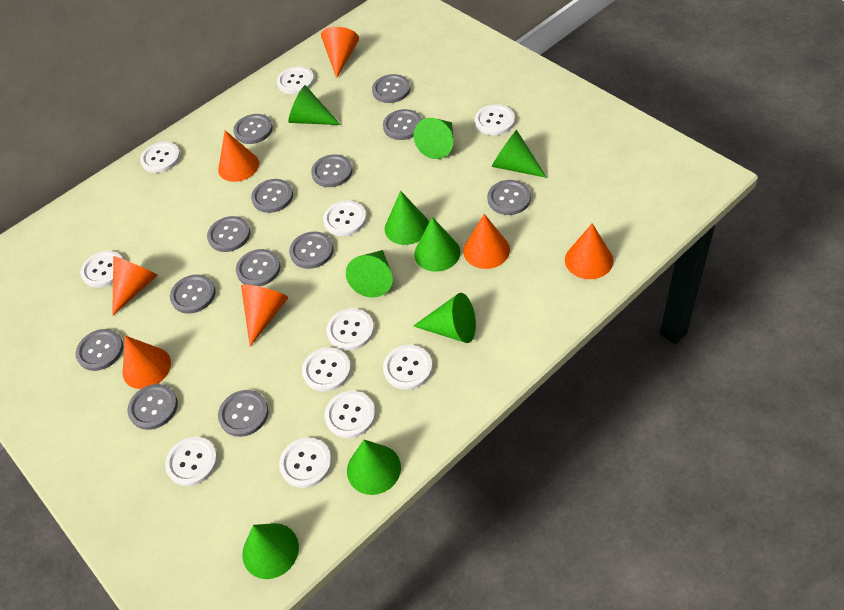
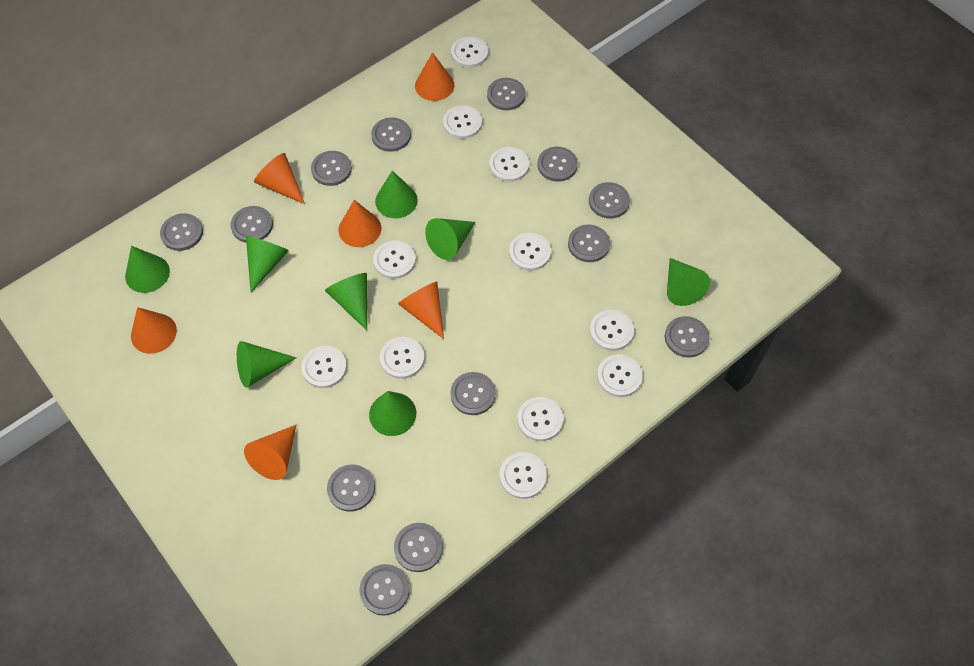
green cone: [242,523,299,579] [288,85,341,125] [346,250,393,298] [347,440,401,495] [385,191,429,245] [413,293,476,343] [414,118,453,159] [414,217,461,272] [492,130,547,178] = 9 -> [125,246,170,293] [237,341,297,388] [246,236,289,292] [325,273,367,330] [369,391,416,436] [375,171,418,218] [425,218,475,260] [667,258,710,306] = 8
orange cone: [112,256,158,316] [123,336,171,389] [218,130,259,182] [241,284,288,346] [321,27,359,78] [463,214,510,269] [565,223,613,279] = 7 -> [131,307,177,354] [244,425,296,480] [254,153,305,204] [339,200,381,247] [398,282,444,339] [415,52,454,101] = 6

